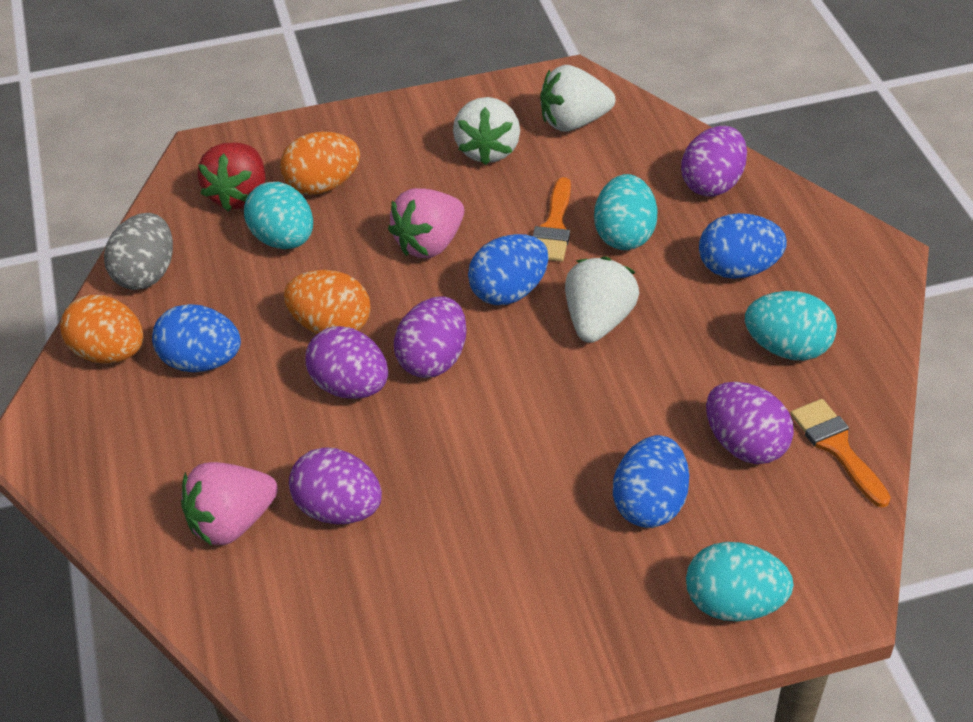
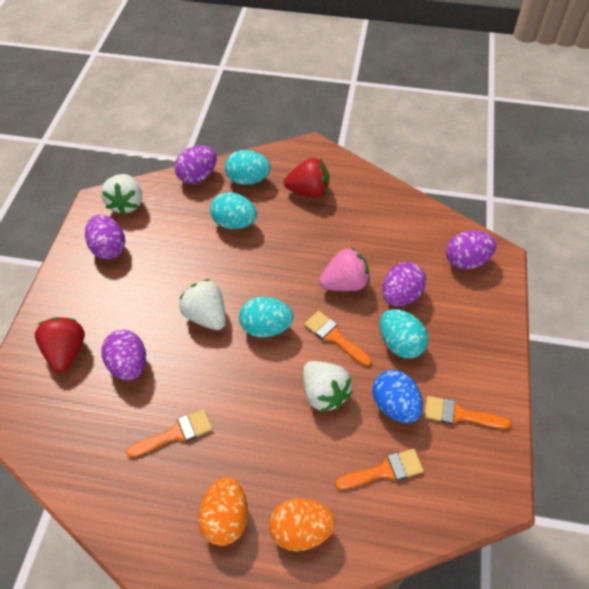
blue egg: [152,304,241,372] [468,234,549,305] [613,435,689,528] [699,213,787,279] = 4 -> [372,370,423,423] = 1
grey egg: [104,213,173,290] = 1 -> none = 0
orange brush: [533,177,571,262] [791,399,891,507] = 2 -> [126,409,212,458] [304,311,372,366] [335,449,424,490] [424,396,511,429] = 4
orange egg: [61,295,144,363] [280,132,360,195] [284,270,371,334] = 3 -> [198,477,248,546] [269,499,336,551] = 2
pink strawberry: [181,462,278,546] [388,188,464,258] = 2 -> [319,247,370,291] = 1
red strawberry: [198,143,266,212] = 1 -> [35,317,85,372] [284,158,329,198] = 2

